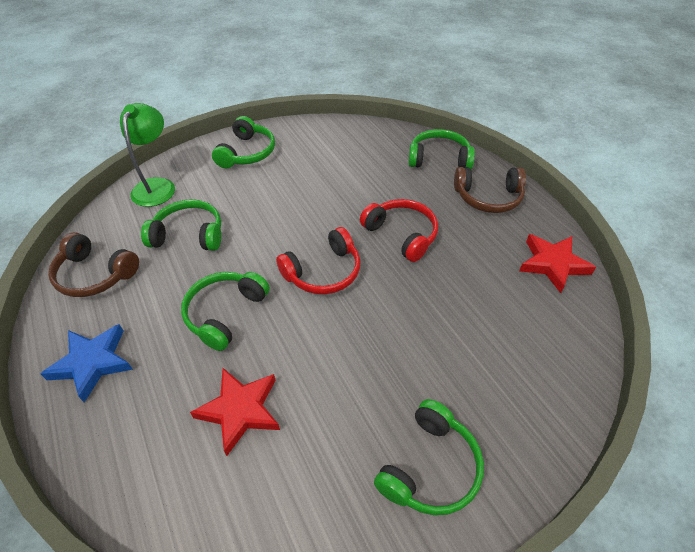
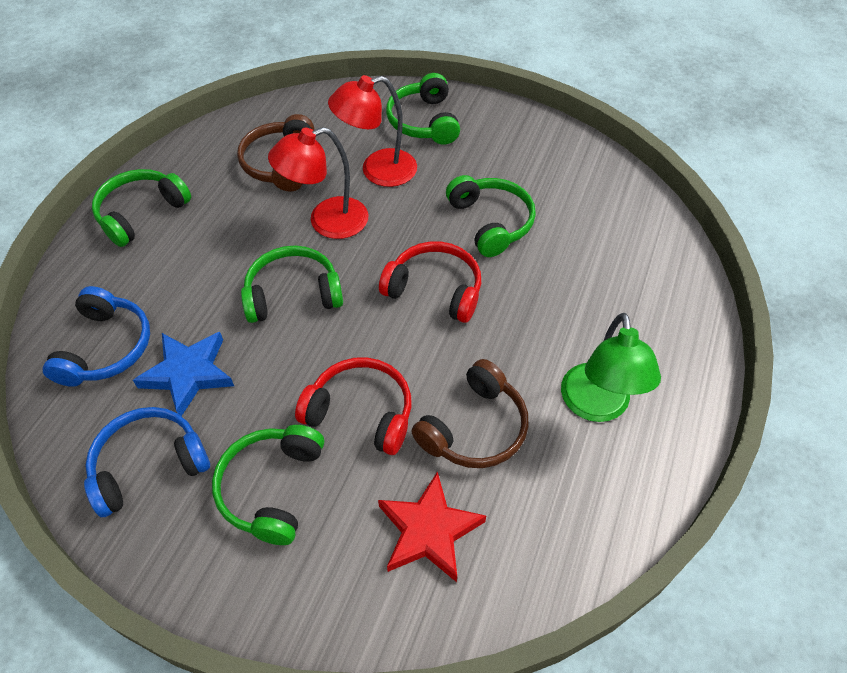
blue headphones: none = 0 -> [43,286,150,387] [84,407,210,517] = 2
red lamp: none = 0 -> [268,127,368,239] [328,75,417,187] = 2
red star: [190,368,280,456] [519,234,596,293] = 2 -> [378,471,486,582] = 1

